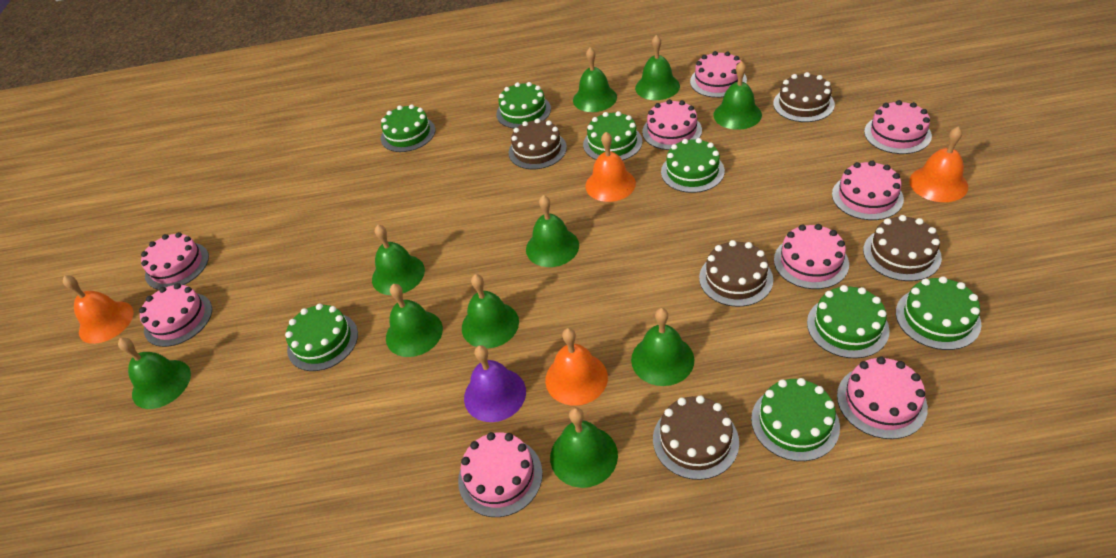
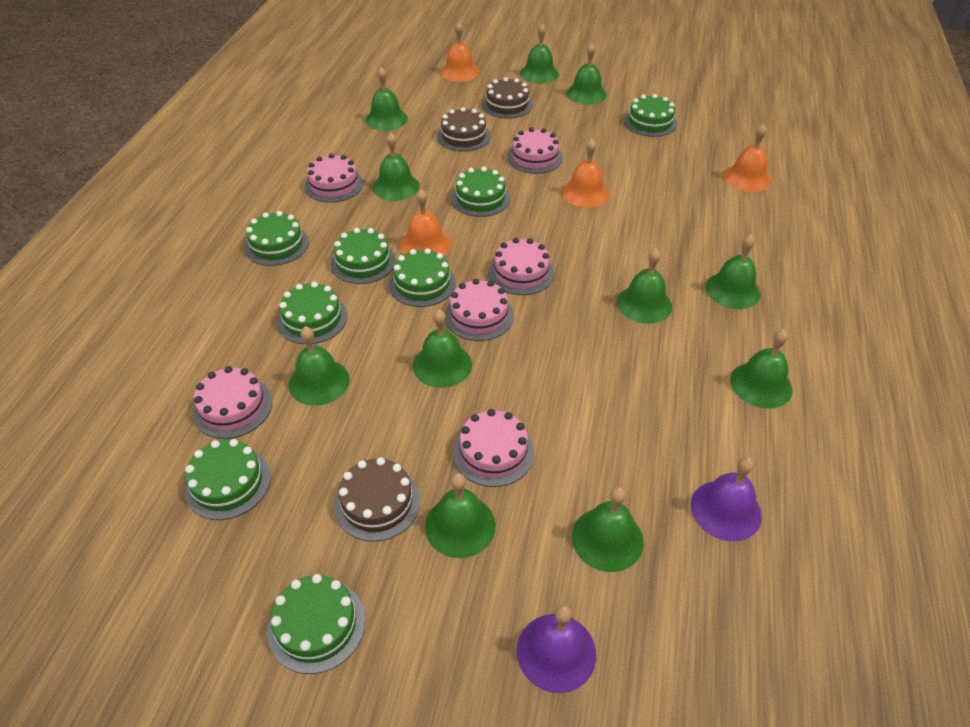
brown cake: [509,118,567,169] [653,395,739,480] [699,240,773,307] [773,72,835,122] [863,215,942,281] = 5 -> [334,457,420,542] [437,107,491,152] [482,77,533,118] = 3
green bell: [118,338,191,409] [372,225,425,295] [386,284,443,357] [462,274,519,348] [526,195,579,267] [550,407,618,488] [573,47,617,112] [631,308,694,386] [635,35,680,100] [714,61,762,130] = 10 -> [288,326,350,406] [366,67,408,131] [373,132,420,201] [413,309,472,388] [425,473,496,558] [520,24,559,84] [566,43,607,105] [572,487,644,572] [617,248,672,324] [705,234,761,309] [730,329,793,408] = 11
pink cake: [139,283,212,347] [141,232,209,290] [458,432,543,517] [642,99,702,150] [690,51,747,98] [774,224,849,289] [832,160,904,220] [837,356,928,439] [864,100,932,154] = 9 -> [193,366,272,439] [305,154,363,203] [445,279,514,341] [453,409,534,487] [489,238,554,295] [507,128,563,174] = 6
purple bell: [464,345,526,422] = 1 -> [517,604,596,693] [691,457,762,541] = 2

